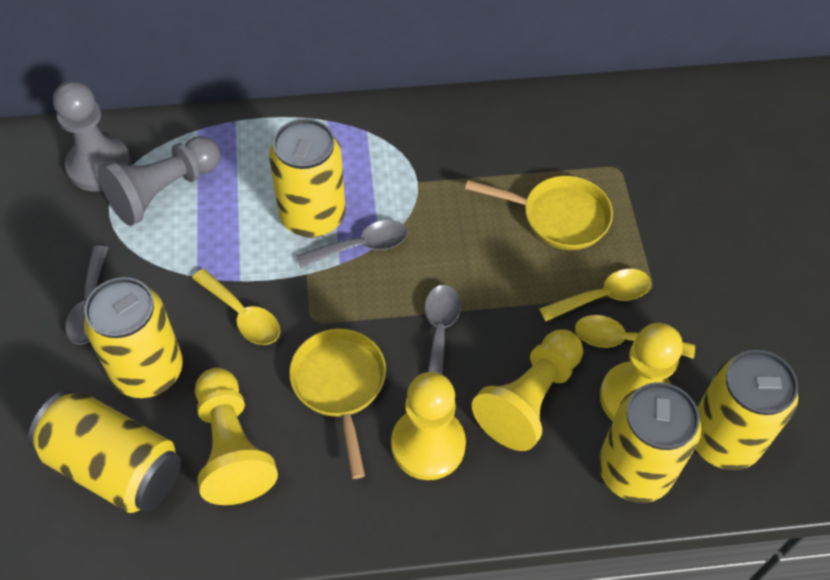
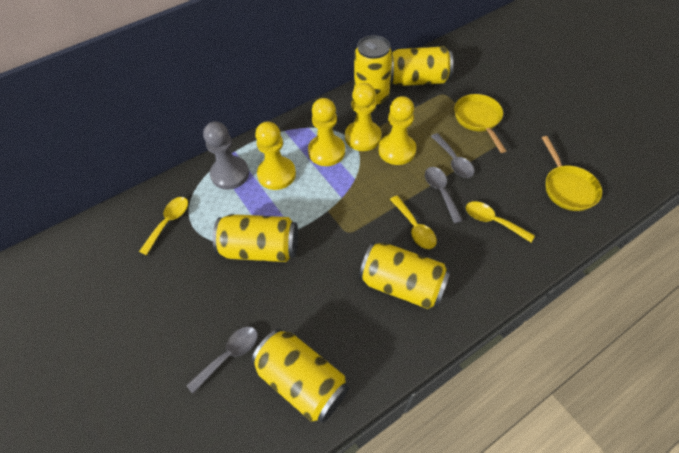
grey pawn: [53,81,131,192] [98,136,220,226] = 2 -> [203,121,249,190] = 1

